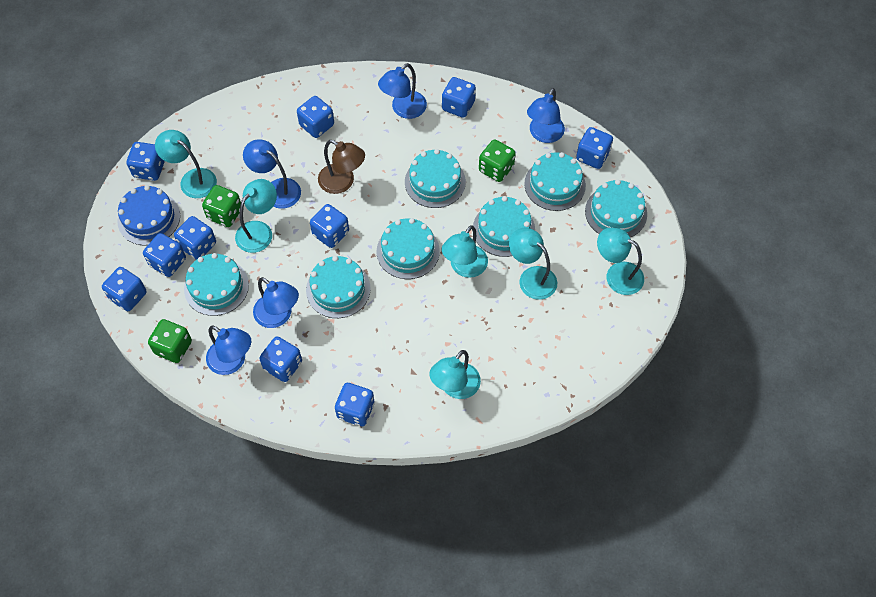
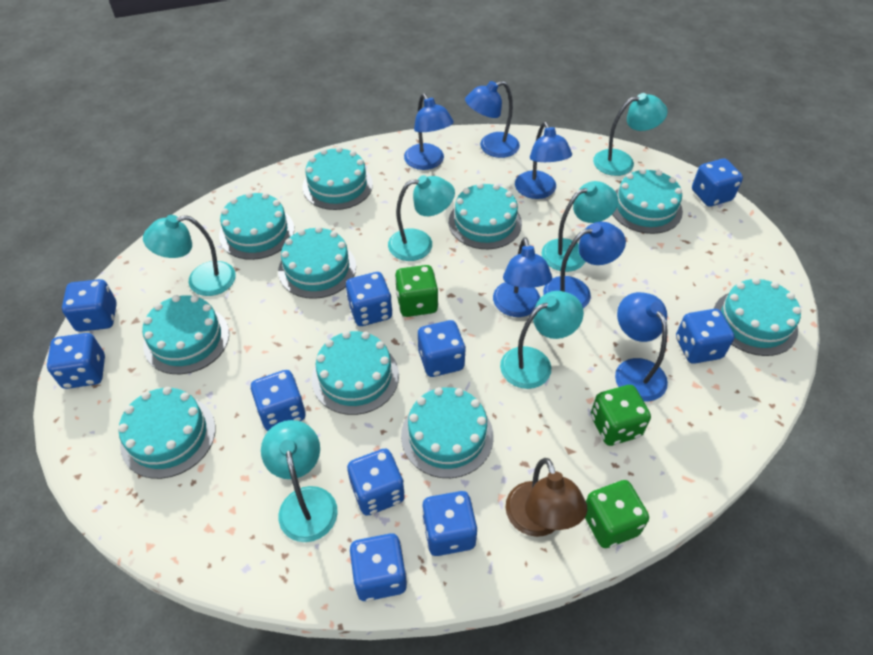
blue cake: [117,185,180,246] = 1 -> none = 0
blue lamp: [206,325,251,375] [243,140,301,209] [253,277,299,328] [378,63,427,119] [527,88,565,143] = 5 -> [404,94,454,170] [465,81,520,158] [493,237,552,317] [515,122,572,199] [543,222,626,308] [615,292,668,402] = 6
turquoise cake: [184,253,249,316] [306,256,371,318] [377,218,440,279] [405,149,466,208] [473,196,535,257] [524,152,586,211] [585,180,647,237] = 7 -> [118,387,215,479] [142,295,229,374] [219,192,294,260] [278,226,356,299] [303,147,373,210] [312,331,399,415] [401,387,493,478] [449,183,522,249] [612,168,683,234] [713,278,801,356] = 10

